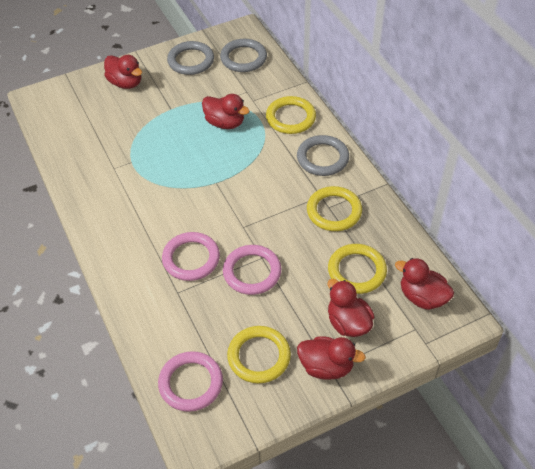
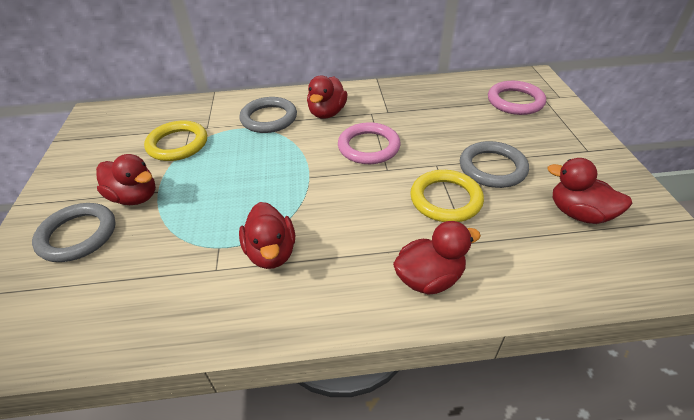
pink ring: [158,351,223,412] [162,232,220,281] [223,245,281,295] = 3 -> [338,122,401,164] [488,81,546,115] = 2
yellow ring: [227,326,291,384] [266,96,316,134] [307,186,362,231] [328,244,387,294] = 4 -> [144,121,207,161] [410,170,484,222] = 2

